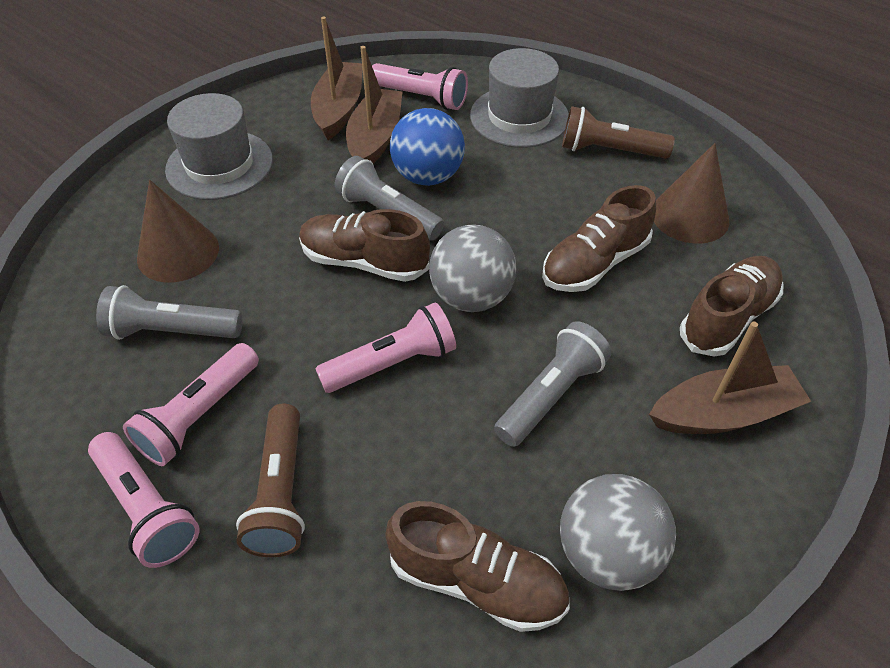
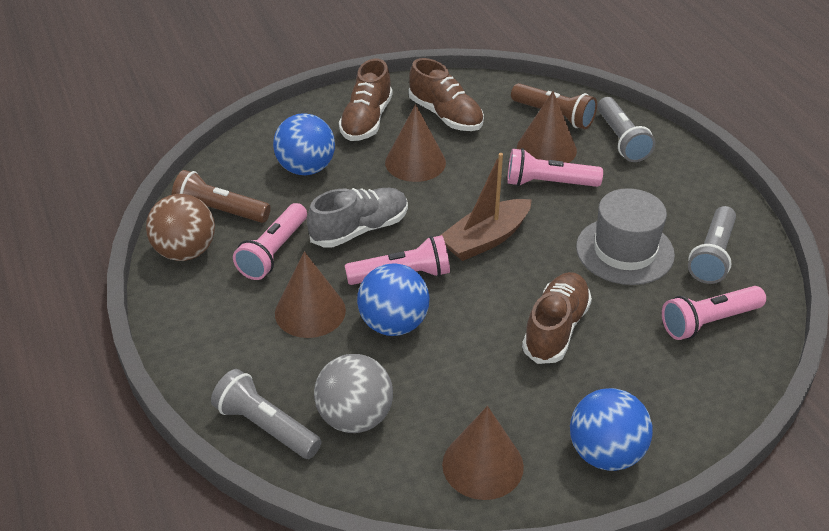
blue ball: [390,108,465,186] = 1 -> [273,113,335,176] [357,263,430,336] [570,388,653,471] = 3
brown ball: none = 0 -> [146,194,215,261] = 1
brown boat: [311,17,362,140] [346,46,403,164] [649,321,811,434] = 3 -> [440,153,532,261] = 1
brown cone: [137,180,219,282] [654,143,729,244] = 2 -> [275,251,346,338] [385,104,446,182] [442,406,524,500] [517,91,577,163] = 4
brown shoe: [299,209,430,282] [385,501,570,632] [542,185,656,292] [680,256,784,357] = 4 -> [339,59,393,141] [408,58,484,131] [522,272,592,364] = 3
grey ball: [429,225,516,312] [560,474,676,591] = 2 -> [314,354,393,433] = 1
grey hat: [165,93,273,200] [470,48,569,148] = 2 -> [576,188,675,285] = 1
grey shoe: none = 0 -> [307,188,408,248] = 1

